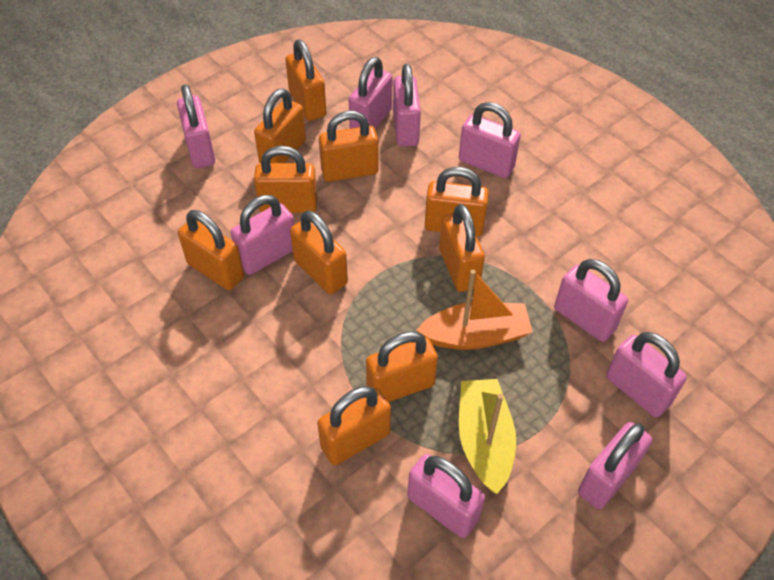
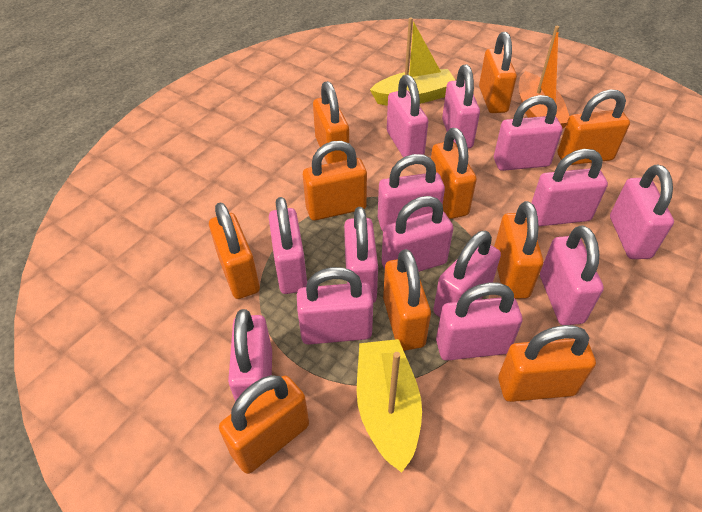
pink padlock: [177,84,215,168] [230,195,294,275] [349,57,393,129] [393,64,421,147] [407,454,485,538] [459,102,521,178] [554,259,628,342] [578,422,652,509] [606,332,687,417] = 9 -> [228,309,272,401] [269,197,307,294] [297,267,373,345] [344,207,378,303] [378,154,445,231] [382,196,453,272] [387,75,428,158] [433,231,501,317] [436,282,522,361] [442,65,480,149] [494,95,562,171] [531,149,608,226] [540,225,604,325] [610,165,674,259] = 14
yellow boat: [459,379,516,494] = 1 -> [357,339,422,473] [370,17,456,106] = 2

